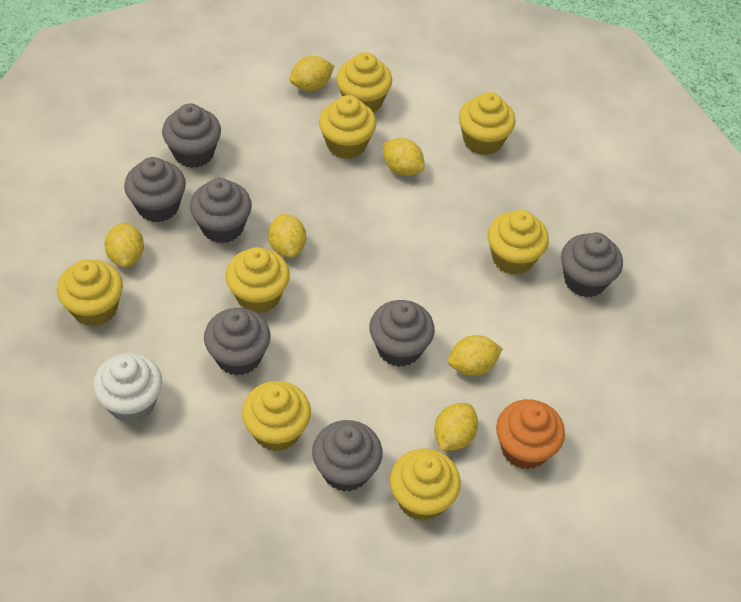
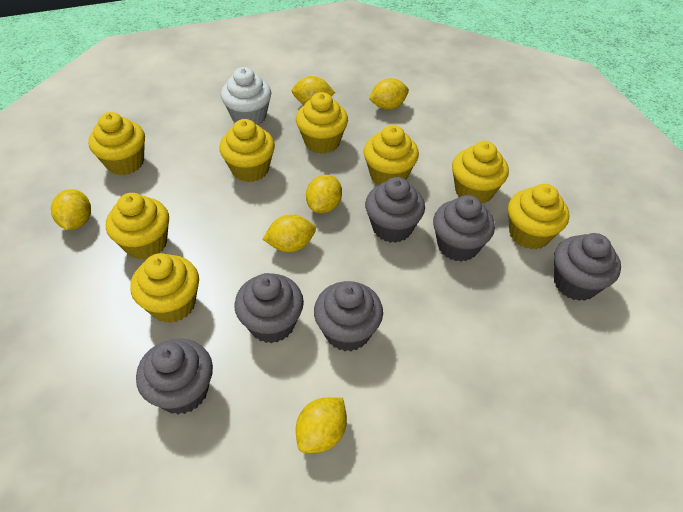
grey cupcake: [124,157,186,222] [162,103,221,168] [190,178,252,243] [204,308,271,376] [312,420,382,492] [369,300,435,367] [561,232,623,297] = 7 -> [136,338,213,414] [234,273,304,343] [314,281,383,351] [365,177,425,243] [433,195,495,262] [554,233,621,301] = 6
orange cupcake: [496,399,565,469] = 1 -> none = 0

